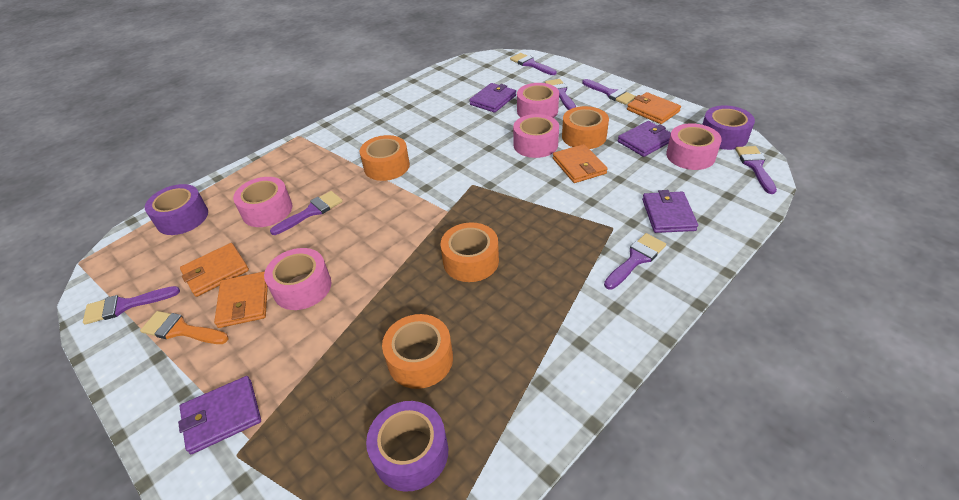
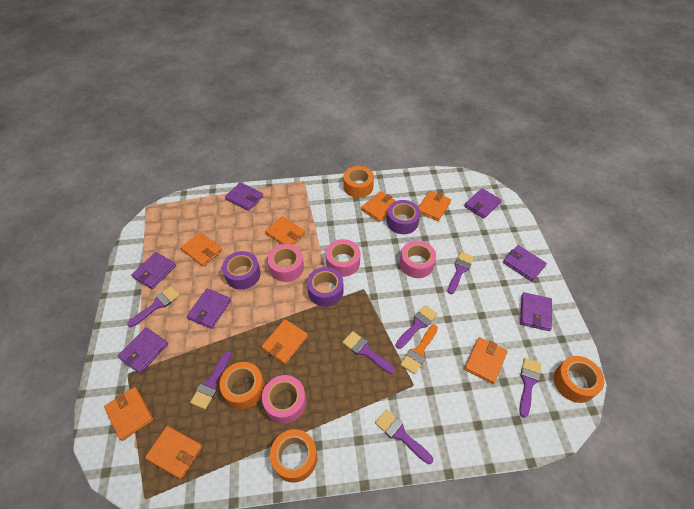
orange wallet: [180,243,249,297] [214,271,268,328] [553,144,608,183] [627,92,681,124] = 4 -> [104,387,153,441] [145,426,202,479] [181,232,223,266] [261,319,308,364] [265,216,305,245] [361,191,396,222] [419,191,451,221] [464,337,507,384] = 8
pink tape: [233,177,292,227] [264,248,331,310] [513,114,559,158] [517,83,559,118] [666,123,722,170] = 5 -> [262,375,306,424] [268,244,304,282] [326,239,360,277] [400,241,436,278] = 4
purple wallet: [178,376,261,454] [469,83,516,113] [618,121,671,157] [642,190,698,233] = 4 -> [118,328,168,374] [131,252,176,289] [187,289,231,329] [225,182,263,211] [464,188,502,219] [503,245,547,282] [520,292,552,331] = 7

